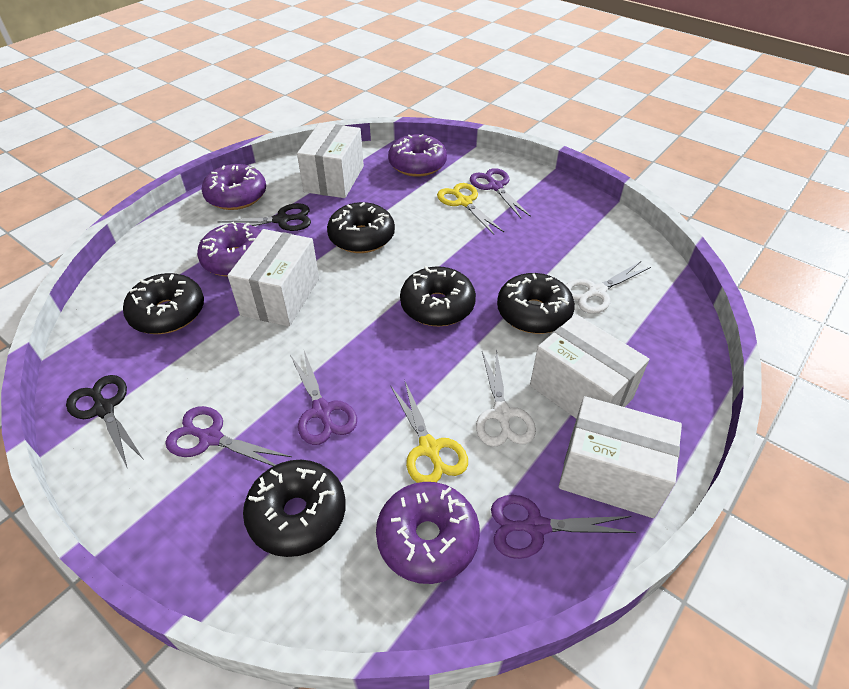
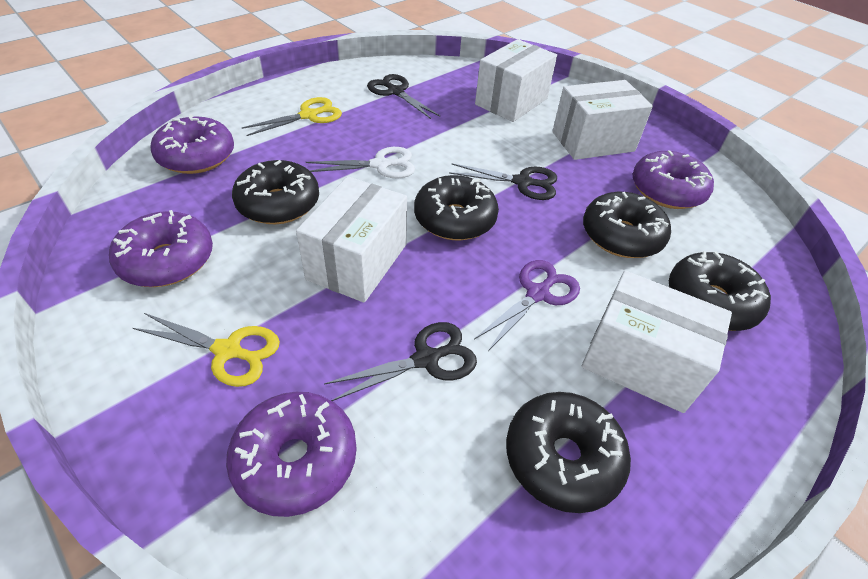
black scissors: [66,375,144,469] [218,203,311,231] = 2 -> [324,322,477,401] [367,74,440,119] [449,163,557,200] = 3
purple scissors: [165,406,292,466] [290,351,357,445] [470,168,531,218] [491,495,636,559] = 4 -> [474,260,580,351] = 1
white scissors: [476,349,536,447] [565,261,651,314] = 2 -> [306,147,415,178] = 1

